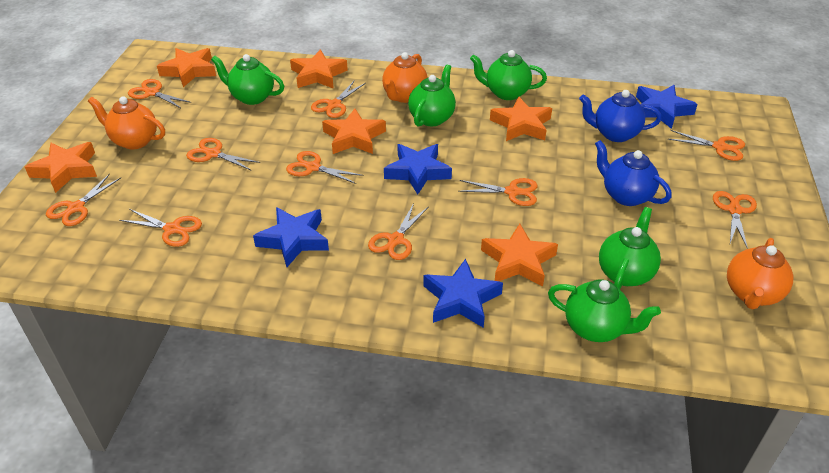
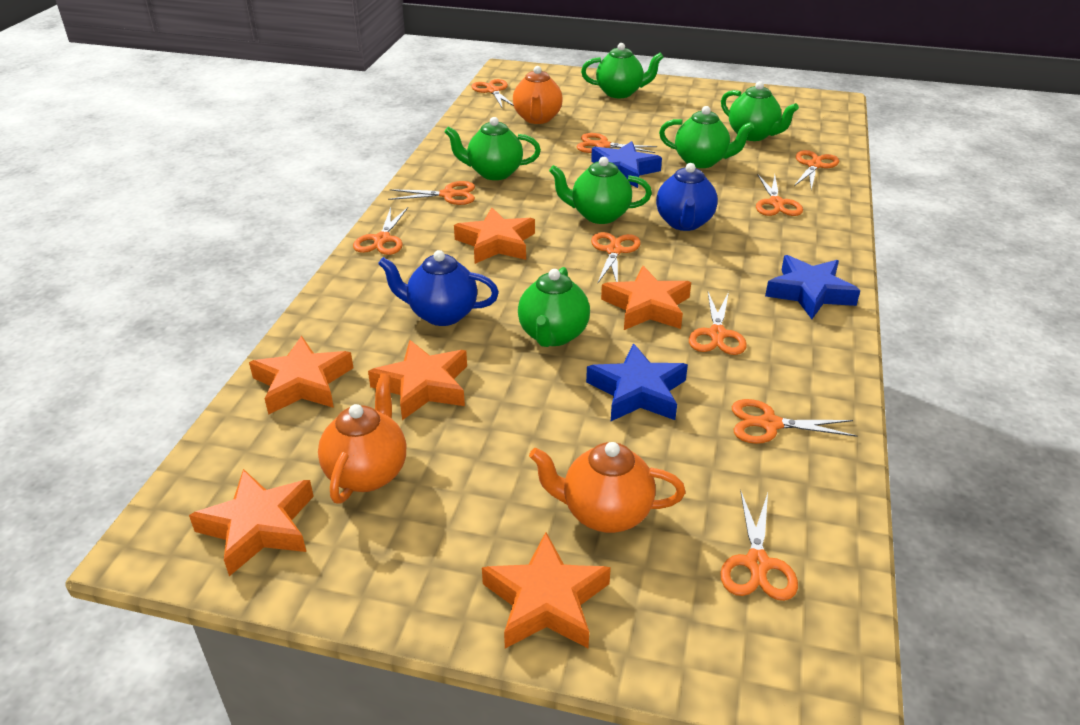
blue star: [253,207,329,267] [384,144,452,194] [423,259,503,328] [636,85,698,129] = 4 -> [586,343,688,421] [591,141,662,188] [765,255,861,319] = 3
green teapot: [211,54,284,105] [408,64,456,127] [470,50,547,100] [548,279,661,342] [599,207,661,289] = 5 -> [445,117,541,180] [518,267,590,347] [549,157,652,224] [581,43,664,98] [659,106,754,168] [721,81,799,141] = 6

